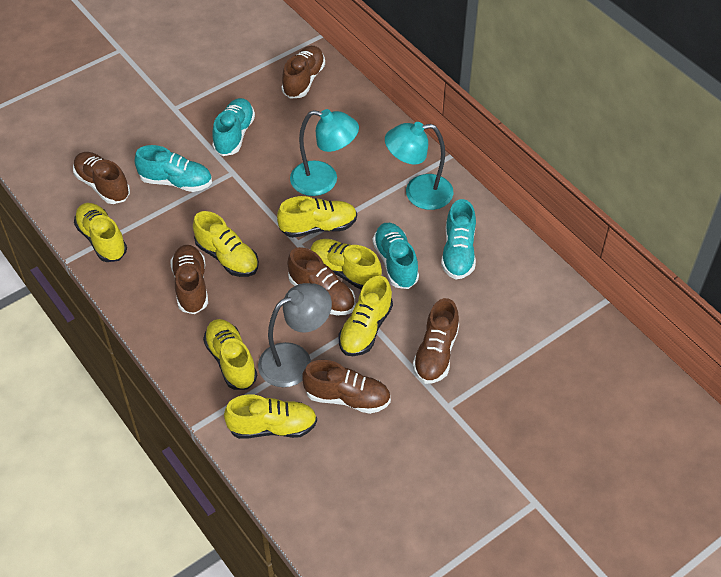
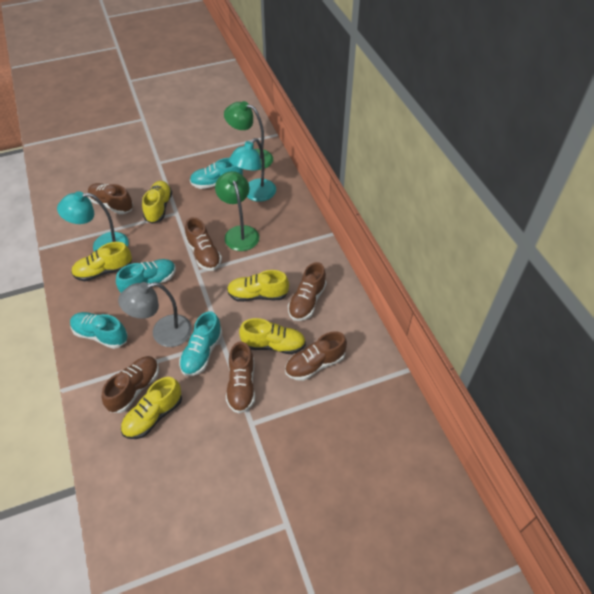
green lamp: none = 0 -> [215,171,259,251] [224,101,273,170] = 2
yellow shoe: [74,203,127,262] [193,211,259,277] [203,319,257,390] [224,395,317,439] [277,196,357,238] [310,239,382,290] [339,276,393,356] = 7 -> [71,242,132,281] [121,377,182,439] [142,181,172,224] [227,270,289,302] [239,318,306,354] = 5

